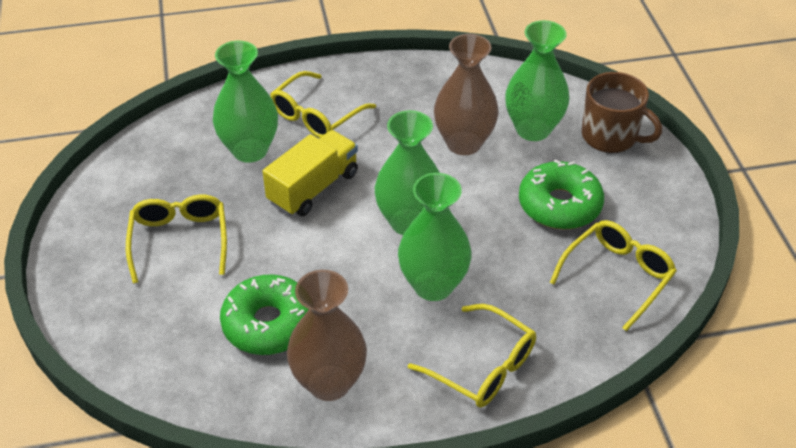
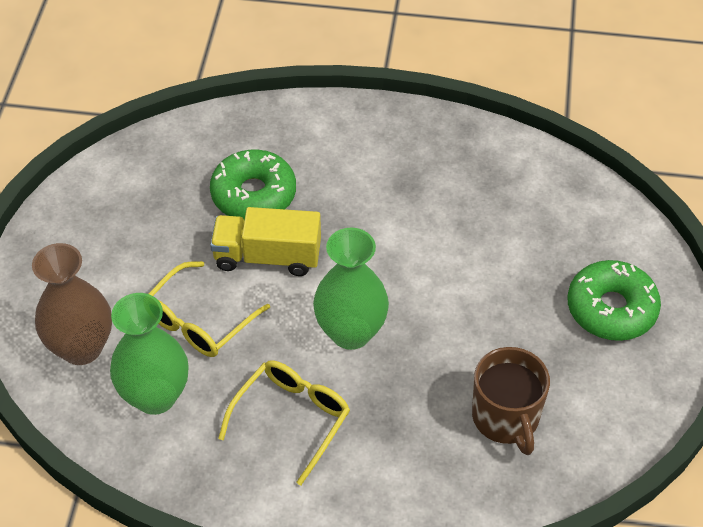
brown vase: [287,270,367,401] [434,34,499,155] = 2 -> [32,243,112,365] = 1
green vase: [213,41,278,163] [375,110,440,235] [398,173,472,301] [505,20,570,141] = 4 -> [110,293,188,415] [313,228,389,350] = 2
yellow glasses: [126,195,227,283] [270,71,376,138] [408,304,536,408] [550,220,677,331] = 4 -> [149,261,270,357] [218,361,350,485] = 2

